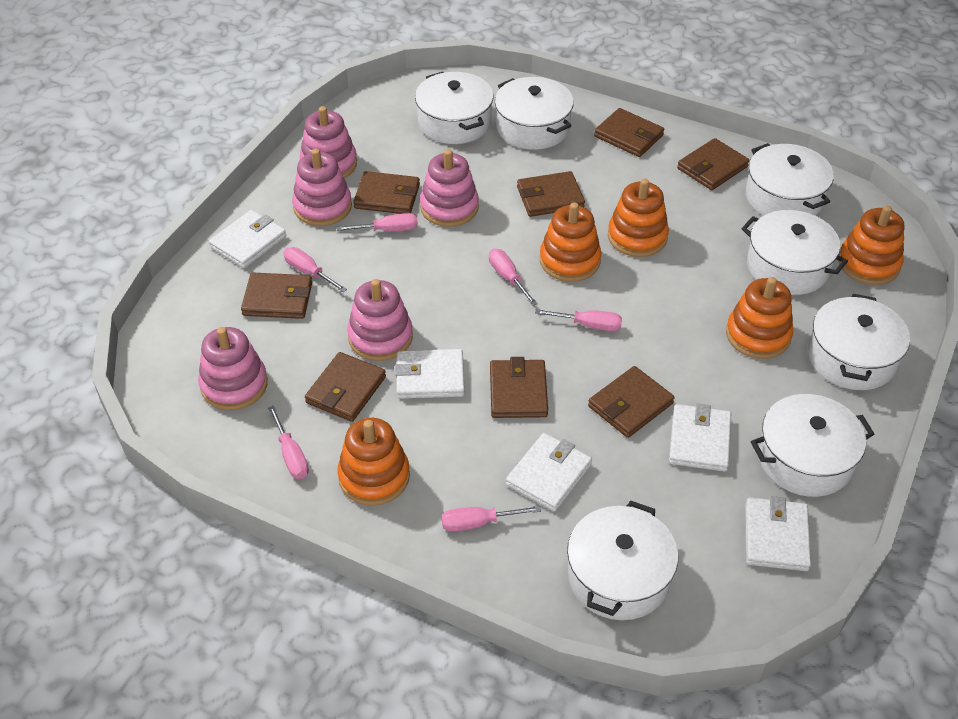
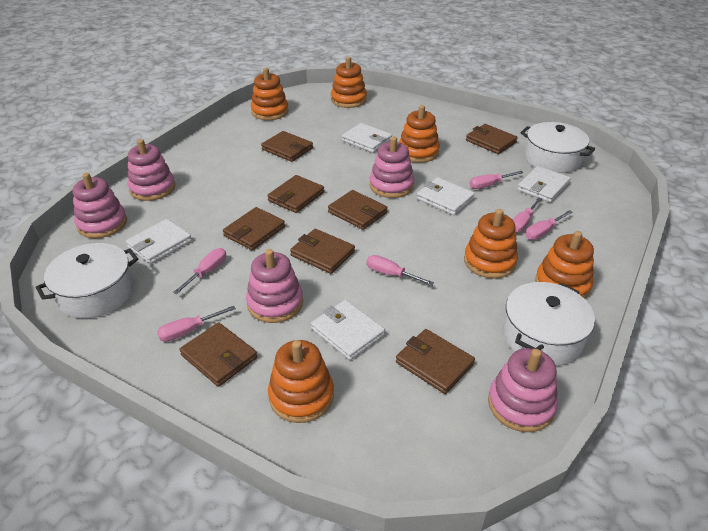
orange stacking toy: [337,418,410,506] [540,202,601,282] [608,178,669,257] [726,277,793,359] [839,205,904,285] = 5 -> [251,68,289,120] [268,340,334,423] [331,57,367,108] [399,105,440,163] [464,209,518,279] [535,231,594,299] = 6
white pot: [415,72,494,144] [495,77,574,150] [567,500,678,620] [742,210,848,295] [746,143,834,216] [751,394,874,497] [808,294,910,390] = 7 -> [36,243,138,318] [503,282,595,366] [520,122,595,173] = 3

